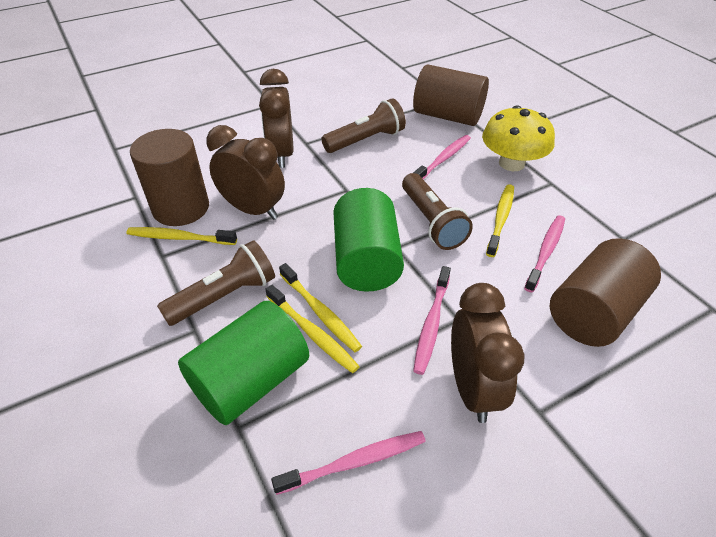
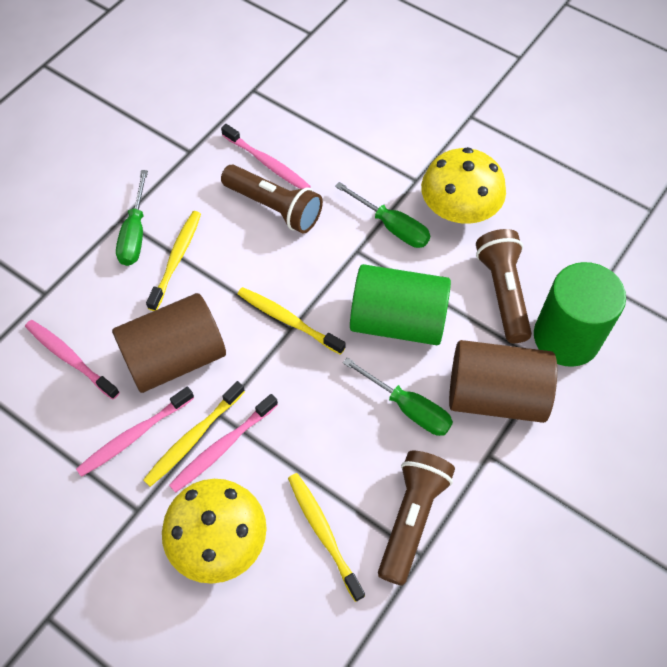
brown clock: [206,125,285,220] [259,69,294,168] [451,283,525,423] = 3 -> none = 0
brown cylinder: [130,129,209,226] [413,64,489,126] [550,238,661,347] = 3 -> [112,293,226,393] [449,340,557,423] = 2
green screwdriver: none = 0 -> [116,170,148,266] [335,182,430,248] [343,357,453,436] = 3
yellow mushroom: [482,105,555,171] = 1 -> [162,479,267,584] [421,147,506,224] = 2

